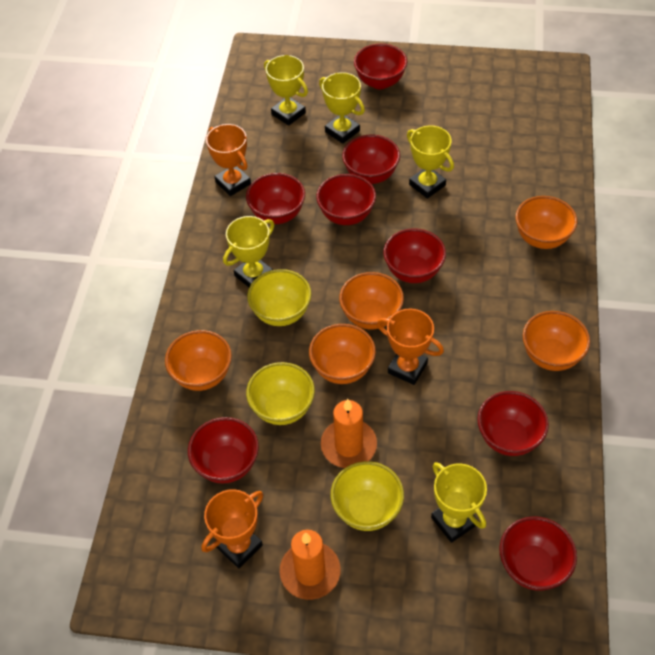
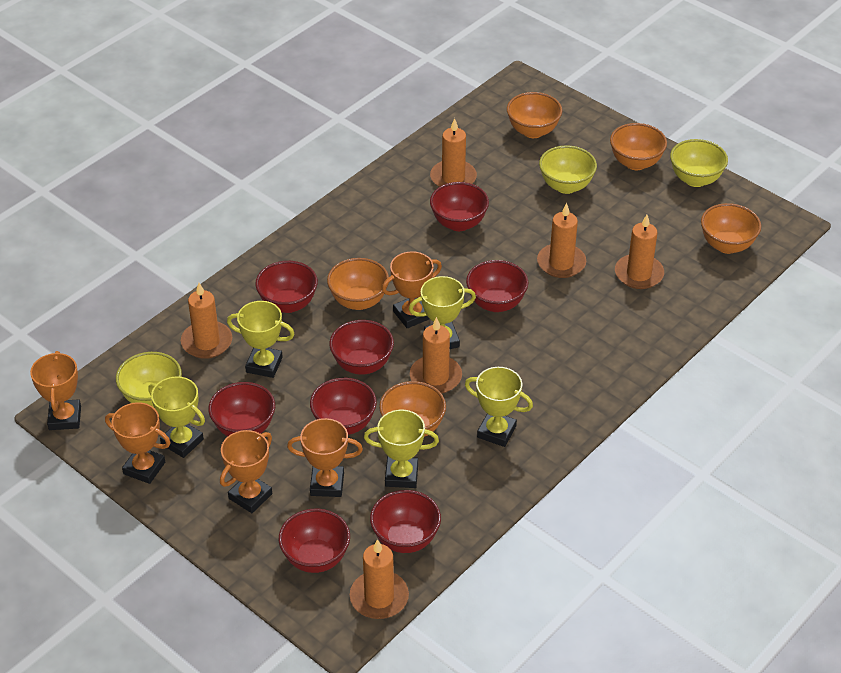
orange candle: [280,530,340,600] [321,399,377,468] = 2 -> [181,283,232,359] [350,539,409,619] [410,317,462,394] [430,118,477,187] [537,203,586,278] [615,215,664,289] = 6
orange trophy: [201,489,263,568] [206,124,251,196] [377,309,444,385] = 3 -> [30,351,81,430] [105,402,171,484] [220,430,272,513] [287,418,363,497] [382,251,442,328] = 5

